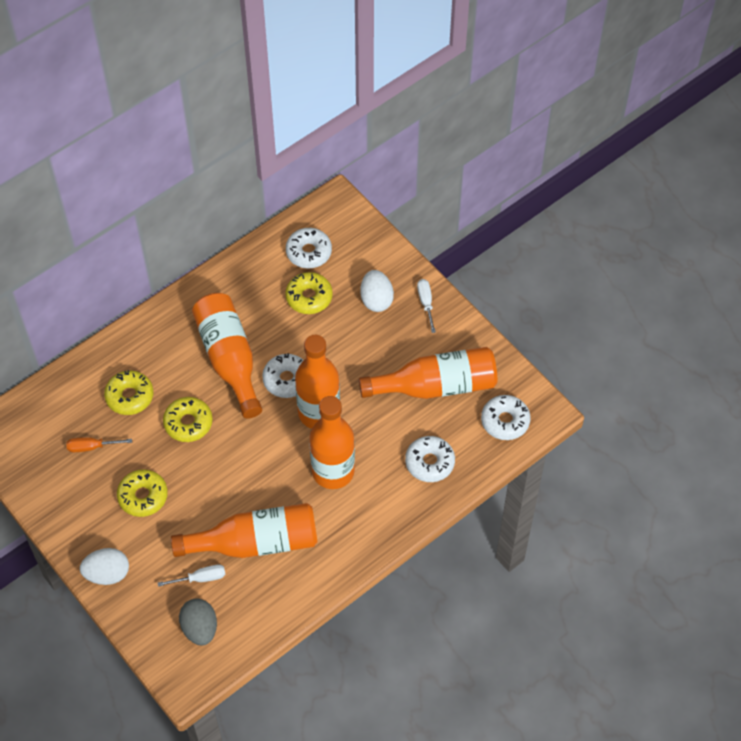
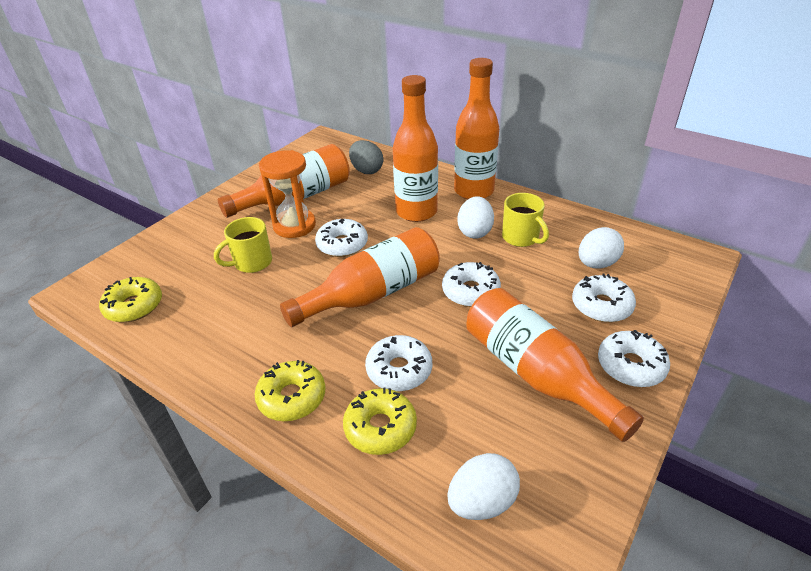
orange hourglass: none = 0 -> [259,150,316,238] = 1
orange screwdriver: [66,437,132,452] = 1 -> none = 0
white donut: [262,353,304,398] [286,228,332,268] [405,436,455,482] [481,395,531,440] = 4 -> [315,219,368,257] [365,335,432,391] [442,262,501,307] [572,274,636,322] [598,330,670,387] = 5
white egg: [80,548,129,585] [360,270,394,312] = 2 -> [447,453,520,520] [457,196,494,239] [579,227,624,268] = 3
white screwdriver: [158,565,226,587] [417,279,436,333] = 2 -> none = 0
yellow donut: [104,370,154,415] [117,469,168,517] [163,397,213,442] [285,272,333,314] = 4 -> [99,277,162,322] [255,360,325,421] [343,388,417,455] = 3
yellow mug: none = 0 -> [214,217,272,273] [502,193,549,247] = 2

